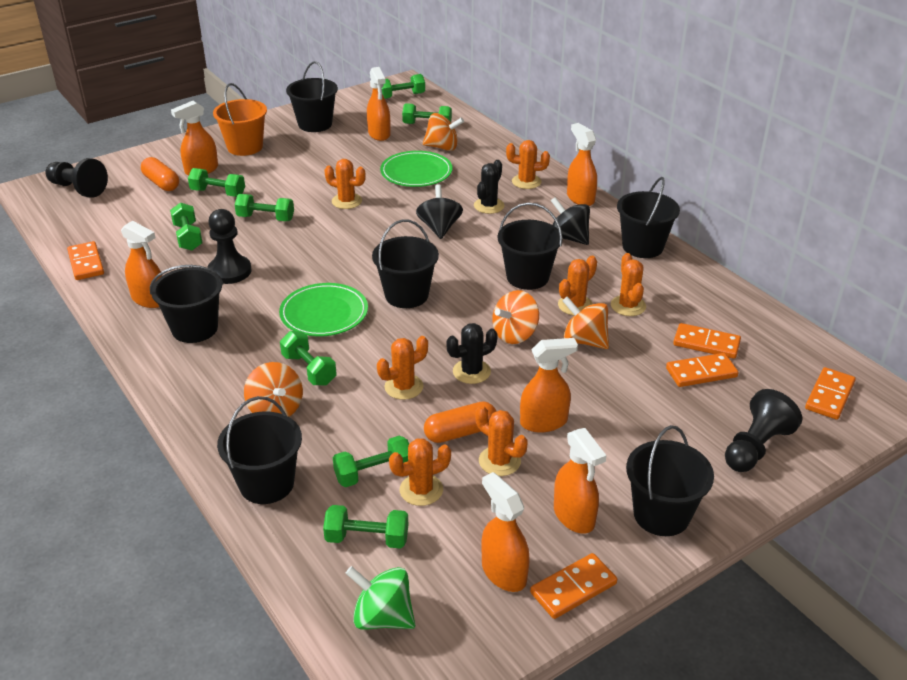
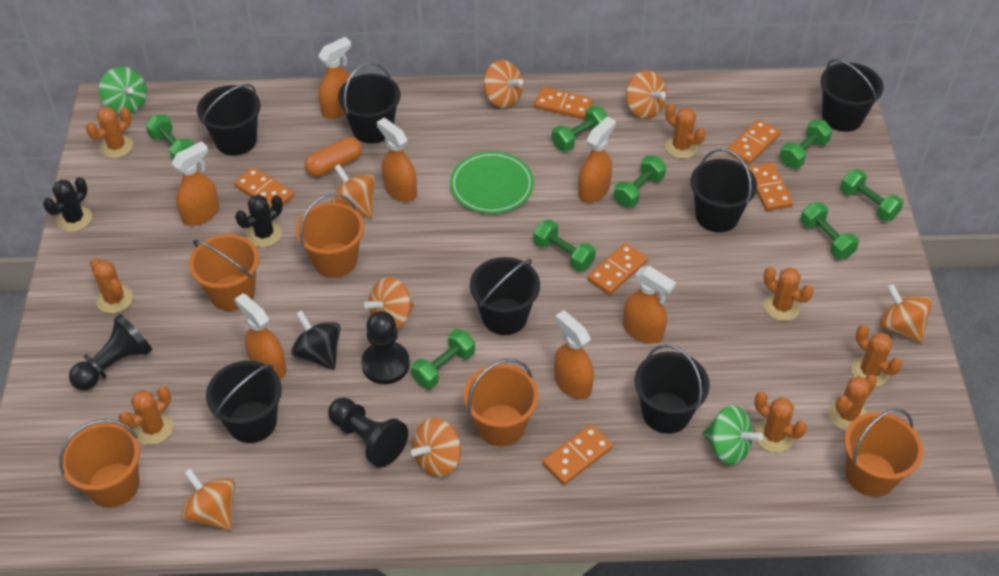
black spinning top: [416,184,463,239] [551,197,590,245] = 2 -> [291,310,341,370] = 1
green plate: [279,283,368,337] [380,151,453,187] = 2 -> [450,151,534,214] = 1
green spinning top: [346,566,415,630] = 1 -> [99,67,147,115] [703,405,763,465] = 2
orange bucket: [213,83,267,156] = 1 -> [59,419,140,508] [189,234,259,311] [296,193,364,278] [464,359,539,446] [844,409,923,497] = 5
orange cactus: [324,159,366,209] [377,336,428,400] [389,438,451,506] [475,405,528,476] [506,140,550,189] [558,256,597,316] [611,253,646,316] = 7 -> [86,107,133,158] [90,258,133,313] [119,386,173,445] [665,103,706,159] [754,392,807,452] [764,267,814,321] [828,375,877,430] [851,324,902,387] = 8
orange capsule: [141,157,179,191] [424,401,496,443] = 2 -> [305,137,362,177] = 1
orange domino: [67,241,104,280] [530,553,617,619] [666,353,738,387] [673,323,741,359] [805,367,856,420] = 5 -> [234,167,294,209] [534,87,593,119] [542,424,613,485] [587,243,648,295] [727,119,781,165] [748,162,793,211] = 6
orange spinning top: [244,362,303,417] [423,113,464,151] [492,290,539,344] [562,296,609,349] = 4 -> [182,468,235,530] [331,164,375,218] [364,277,414,330] [411,418,461,477] [484,60,523,108] [626,70,667,119] [880,284,932,343] = 7

